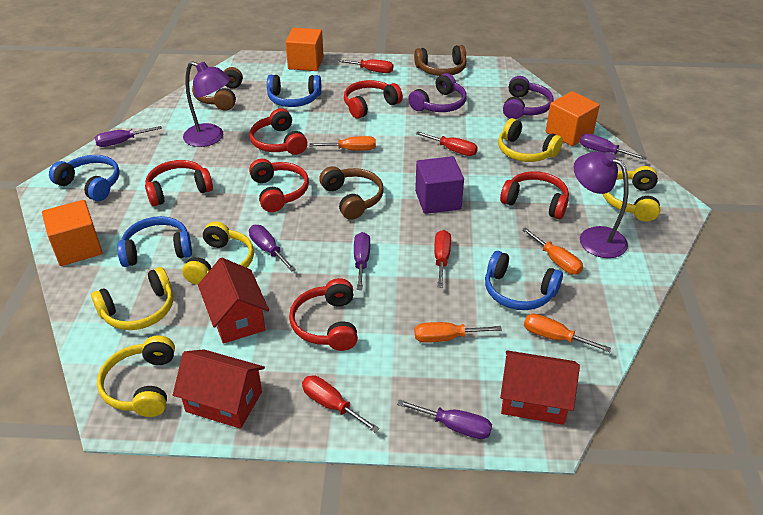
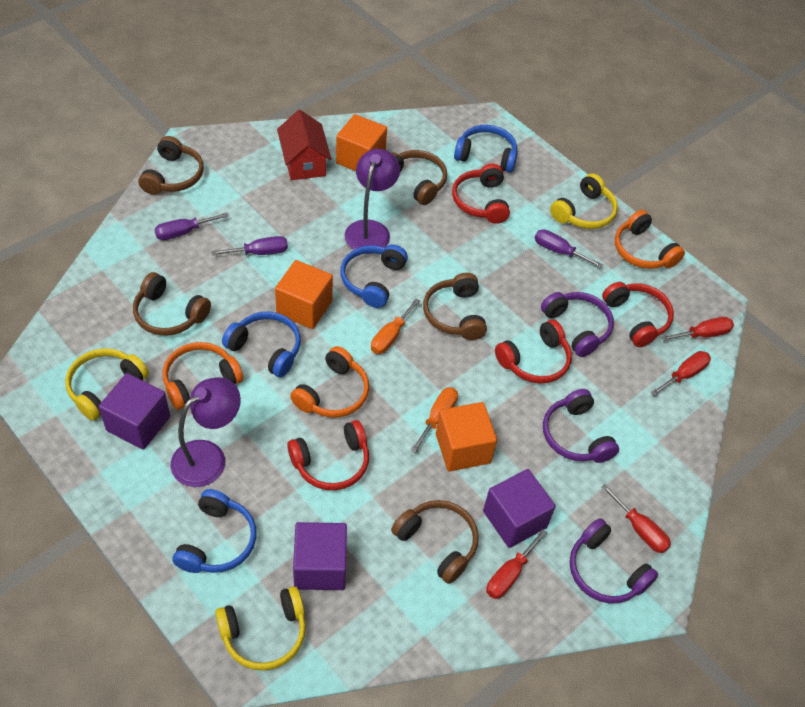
brown headphones: [192,67,243,111] [319,166,384,220] [414,45,467,76] = 3 -> [133,272,211,336] [139,136,204,195] [391,500,479,584] [392,150,447,205] [423,273,487,340] = 5
orange headphones: none = 0 -> [163,342,243,410] [290,346,369,417] [615,210,685,269] = 3
orange screwdriver: [310,136,376,151] [414,322,502,343] [522,227,583,275] [524,314,611,352] = 4 -> [371,298,420,354] [411,387,458,453] = 2
purple cube: [415,156,464,214] = 1 -> [98,373,170,450] [293,522,347,590] [483,469,556,548] = 3
purple headphones: [408,73,467,112] [503,76,554,119] = 2 -> [541,292,614,357] [543,389,619,463] [569,518,658,603] = 3
purple screwdriver: [95,126,162,147] [249,225,296,272] [354,232,370,290] [397,399,492,439] [580,134,646,160] = 5 -> [154,213,229,240] [212,236,288,255] [534,229,603,268] = 3
red headphones: [145,160,213,206] [249,108,307,155] [249,159,309,212] [289,278,358,351] [344,80,403,119] [500,171,569,219] = 6 -> [287,420,369,490] [452,164,510,224] [495,320,572,384] [602,282,674,347] = 4
red house: [173,349,265,429] [198,258,269,344] [500,350,580,425] = 3 -> [277,110,331,180] = 1
yellow headphones: [91,267,173,330] [97,335,175,417] [182,221,254,285] [498,118,563,162] [603,166,660,222] = 5 -> [65,348,149,421] [215,586,306,671] [550,173,618,229] = 3

